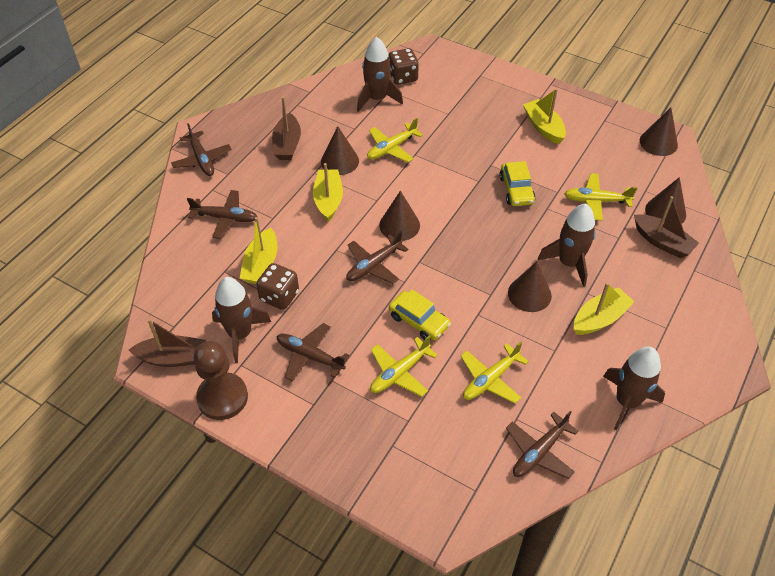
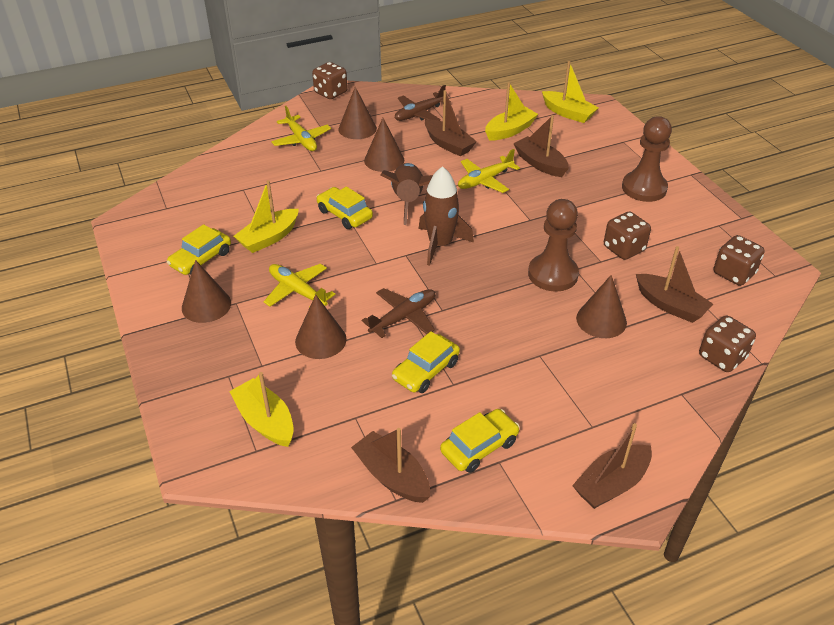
brown boat: [129,319,206,367] [272,97,301,160] [634,196,699,258] = 3 -> [351,428,430,503] [425,90,477,156] [513,115,569,177] [572,423,652,509] [636,246,713,323] = 5
brown dice: [256,263,299,310] [389,48,419,85] = 2 -> [312,62,348,99] [604,211,651,260] [699,315,756,372] [714,235,765,286] = 4
brown pawn: [194,341,248,420] = 1 -> [528,199,579,292] [622,116,672,202] = 2
brown plane: [171,123,231,176] [187,190,257,239] [277,323,350,381] [346,231,408,284] [506,411,579,479] = 5 -> [362,288,435,338] [395,85,451,121] = 2
brown rocket: [212,277,271,363] [357,37,403,112] [538,203,596,287] [603,347,665,430] = 4 -> [380,163,433,225] [419,166,474,266] = 2
yellow car: [389,289,451,340] [499,161,536,206] = 2 -> [167,224,231,275] [317,187,373,229] [392,331,460,393] [440,409,520,473] = 4
yellow plane: [367,118,423,162] [370,335,438,397] [460,342,529,404] [564,173,637,221] = 4 -> [263,264,335,308] [271,106,331,151] [458,149,520,193] = 3

